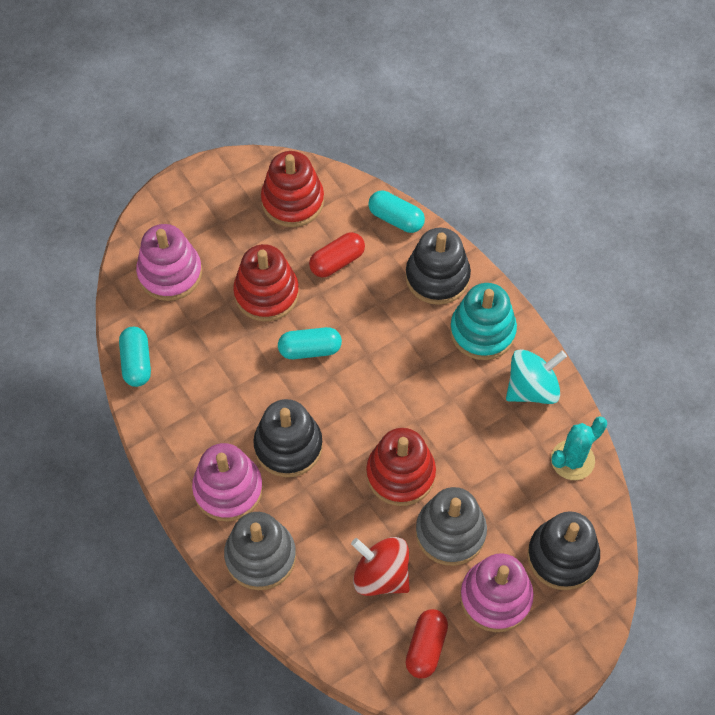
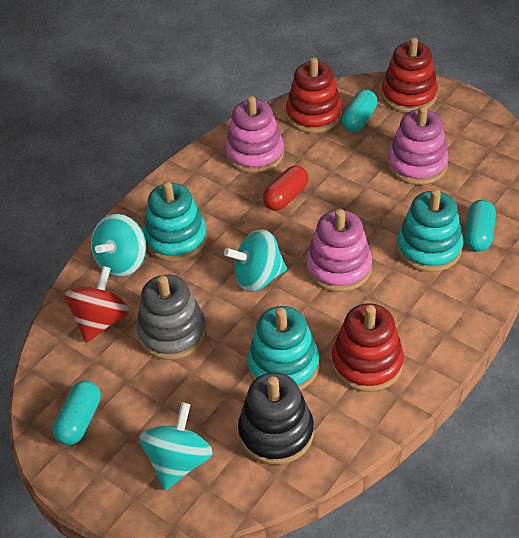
black stacking toy: [253,399,323,477] [405,228,471,305] [528,511,600,590] = 3 -> [238,372,314,465] = 1
grey stacking toy: [224,512,296,590] [416,487,487,566] = 2 -> [137,275,206,360] = 1
red capsule: [309,232,365,277] [405,609,448,679] = 2 -> [263,166,309,211] = 1
turquoise cactus: [551,416,607,480] = 1 -> none = 0
turquoise spinning top: [506,349,567,404] = 1 -> [91,214,146,277] [139,402,213,490] [224,229,287,292] = 3
turquoise stacking toy: [450,283,517,360] = 1 -> [143,181,207,262] [248,306,319,390] [397,189,463,272] = 3

